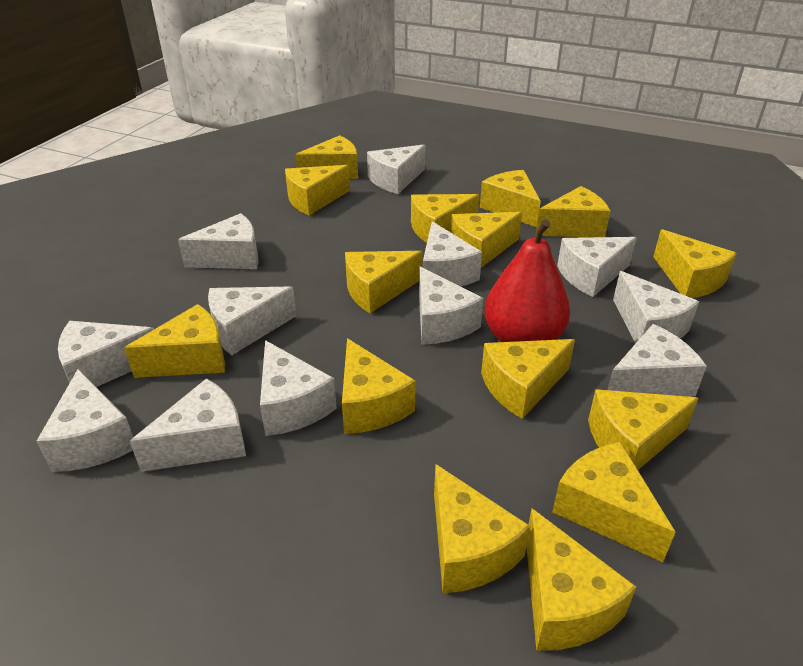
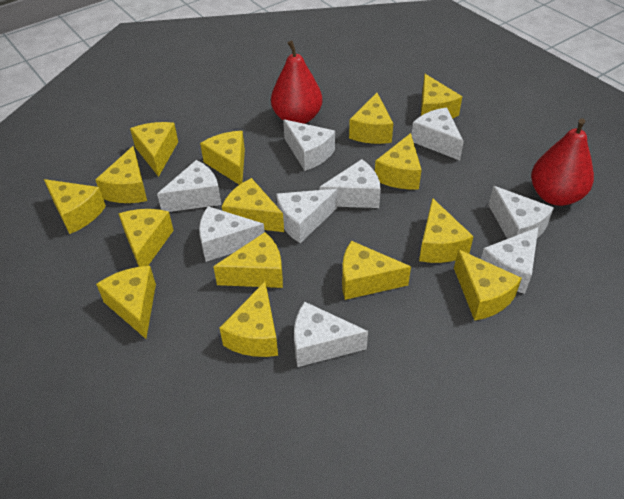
red pear: [484,219,570,342] = 1 -> [271,40,322,124] [531,118,594,206] = 2
white cheese: [37,369,133,472] [58,321,154,387] [130,378,246,472] [178,213,258,269] [208,286,297,355] [260,340,337,436] [367,144,425,194] [419,266,483,345] [423,221,482,286] [557,237,637,297] [607,324,707,397] [613,271,699,344] = 12 -> [157,160,221,212] [199,206,265,262] [276,189,337,243] [283,119,335,171] [294,301,368,367] [319,159,381,208] [411,108,464,160] [481,227,538,294] [489,186,554,239] = 9

